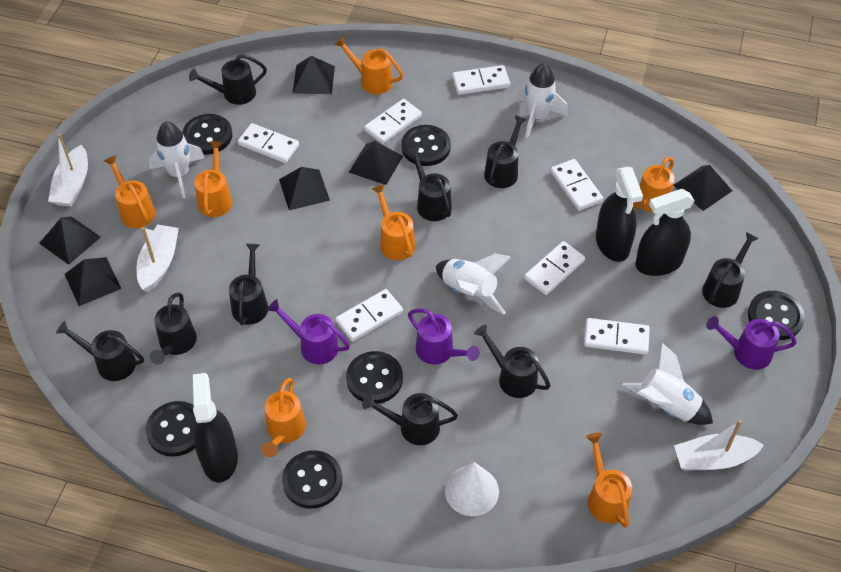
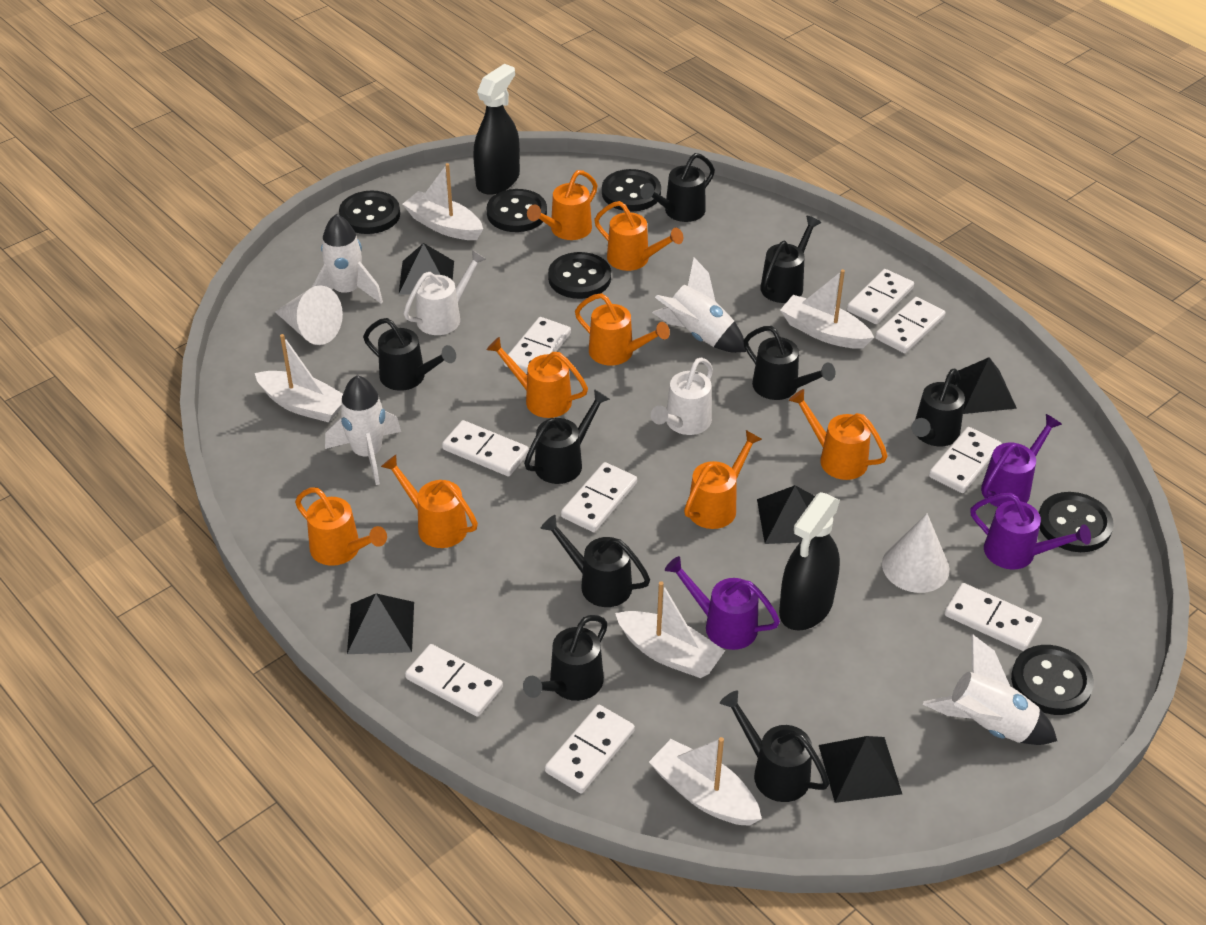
black pyramid: [39,216,101,265] [65,257,121,306] [279,167,330,210] [293,56,335,94] [349,141,403,185] [673,165,732,211] = 6 -> [347,593,414,654] [399,243,454,295] [757,485,815,544] [819,736,902,803] [946,357,1017,414] = 5
black spray bottle: [193,373,238,482] [596,167,643,262] [635,189,695,276] = 3 -> [473,64,520,195] [779,492,840,631] = 2
orange watering can: [104,155,156,228] [194,141,232,217] [262,378,306,457] [334,36,403,94] [371,184,416,260] [586,433,632,528] [633,157,674,212] = 7 -> [295,487,387,566] [381,455,478,548] [487,337,588,418] [527,170,598,240] [575,293,670,366] [594,201,683,271] [684,430,762,529] [789,389,888,480] = 8
white boat: [48,133,88,207] [137,225,179,292] [674,420,764,471] = 3 -> [255,334,343,422] [403,163,483,240] [615,581,725,678] [649,737,762,826] [780,269,874,349] = 5
white cone: [445,462,499,516] = 1 -> [275,285,343,345] [882,514,950,593] = 2
white domino: [238,123,299,163] [336,289,403,342] [364,99,422,144] [452,65,510,95] [524,241,585,295] [551,159,603,211] [584,318,650,355] = 7 -> [405,644,503,717] [442,420,529,476] [504,317,571,374] [545,705,635,793] [561,462,637,532] [847,269,914,324] [875,297,945,353] [929,427,1002,493] [944,583,1042,651] = 9
white watering can: none = 0 -> [404,250,486,335] [651,357,713,435] = 2

